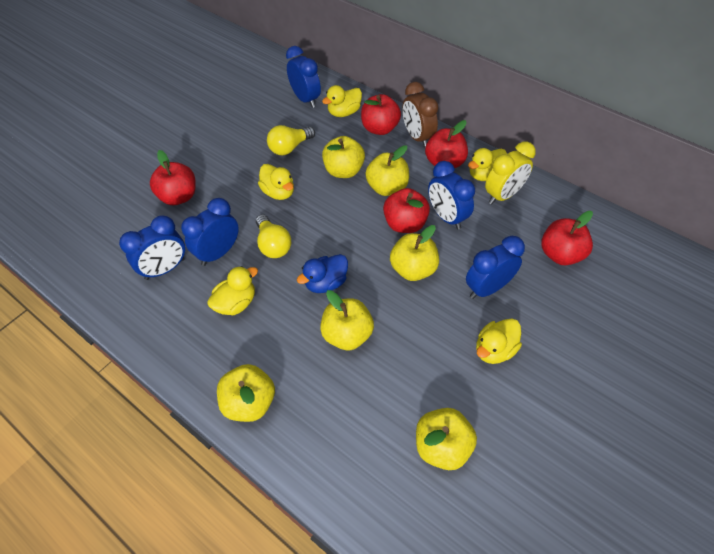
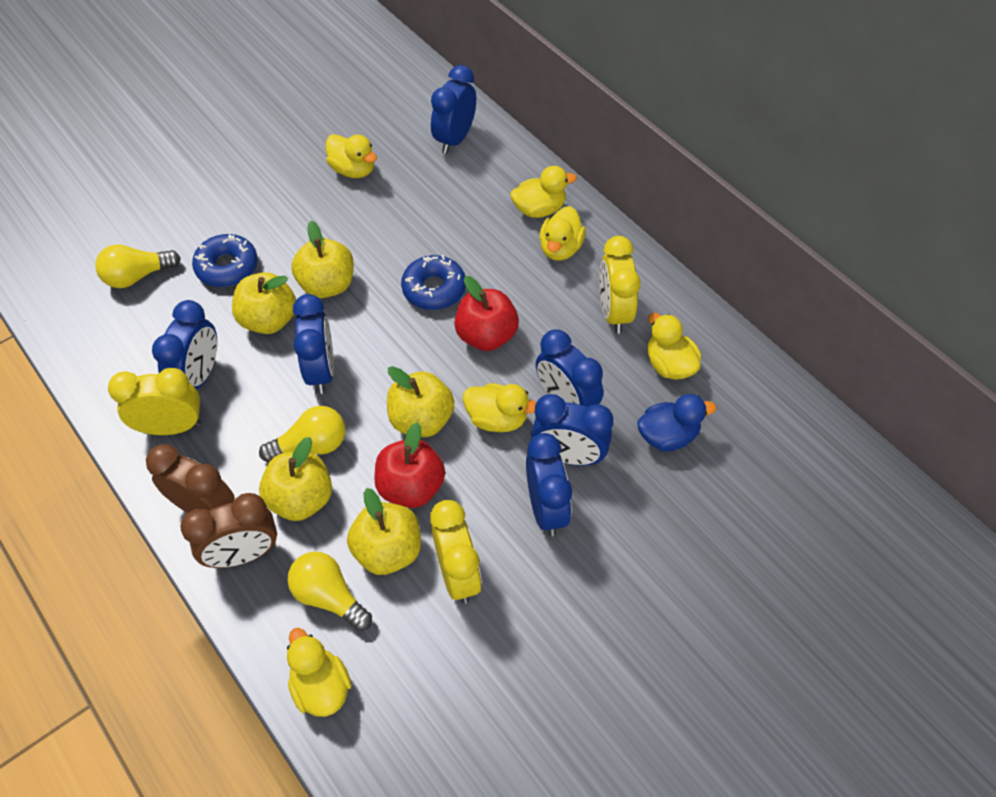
blue clock: [119,215,185,280] [181,198,239,266] [286,46,321,108] [428,161,475,230] [466,236,525,299] = 5 -> [152,300,217,389] [293,294,334,394] [431,65,476,154] [526,433,572,536] [531,394,613,466] [536,330,603,407] = 6
blue donut: none = 0 -> [192,234,258,287] [401,255,466,310] = 2
brown clock: [402,82,438,148] = 1 -> [146,444,235,513] [181,493,277,568] = 2
red apple: [150,150,196,205] [361,94,401,135] [383,188,430,233] [425,120,468,168] [541,211,593,265] = 5 -> [375,422,445,508] [454,276,519,351] = 2
yellow apple: [217,364,275,422] [320,290,374,350] [322,136,365,178] [365,145,409,196] [390,225,439,281] [416,408,477,470] = 6 -> [232,272,296,334] [259,437,332,521] [291,221,354,298] [347,488,421,575] [387,366,454,437] = 5
yellow clock: [485,141,536,204] = 1 -> [108,368,202,435] [430,500,482,604] [599,236,641,334] = 3
yellow duck: [207,266,258,315] [258,164,294,200] [322,85,362,117] [468,148,507,181] [476,318,522,364] = 5 -> [287,628,351,717] [326,134,377,178] [463,383,536,432] [511,166,577,218] [539,206,586,261] [648,313,701,380] = 6
yellow light bulb: [256,214,291,258] [267,125,315,155] = 2 -> [95,244,181,288] [259,406,345,463] [287,552,372,631] = 3

